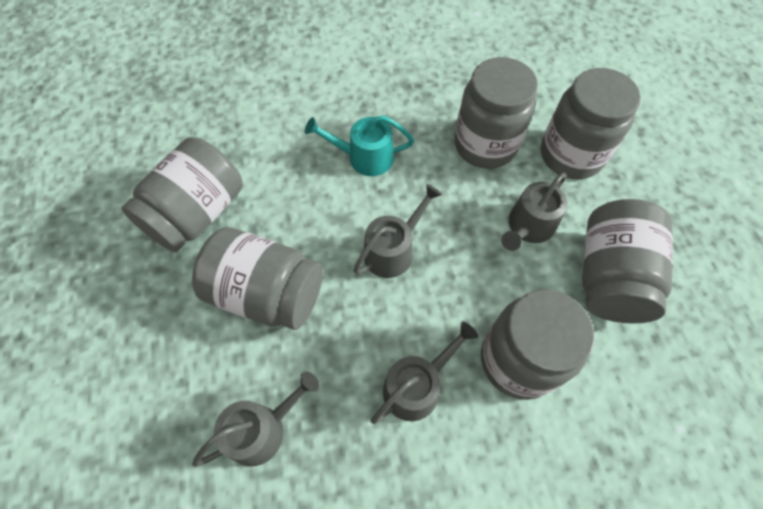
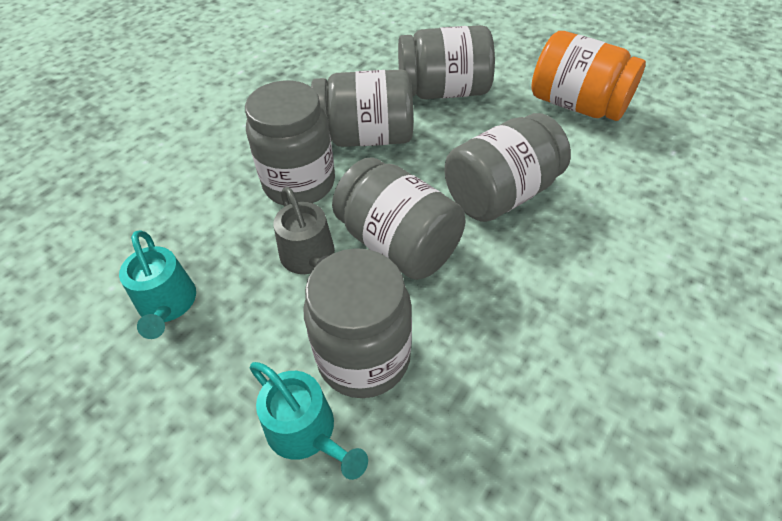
grey watering can: [192,372,320,467] [353,184,442,278] [371,322,478,424] [501,173,567,251] = 4 -> [274,187,335,274] = 1
orange jar: none = 0 -> [531,31,646,121] = 1
turquoise watering can: [305,115,414,176] = 1 -> [119,230,196,339] [250,362,368,480] = 2

